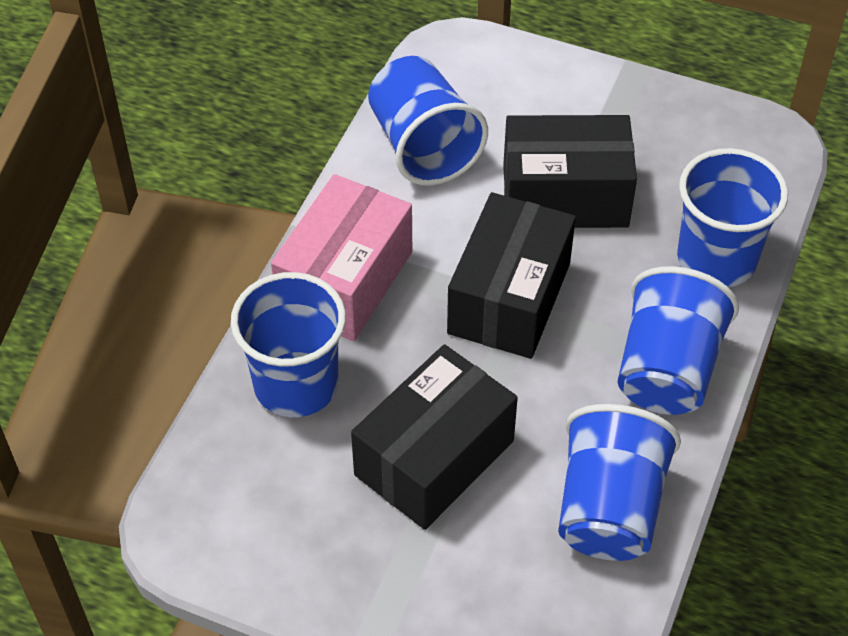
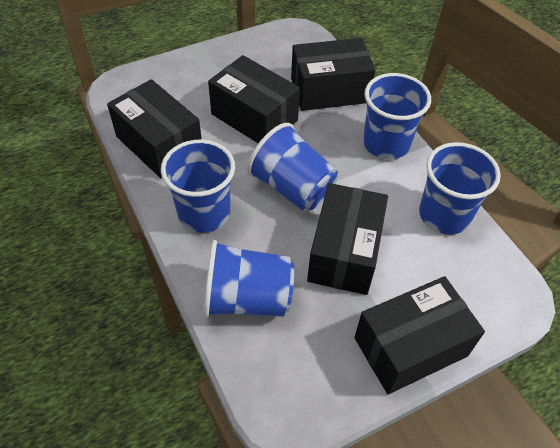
black box: [351,344,518,530] [447,192,576,359] [503,115,637,228] = 3 -> [107,79,202,178] [208,55,300,143] [291,38,375,111] [307,183,388,295] [354,276,485,394] = 5
pink box: [271,174,412,341] = 1 -> none = 0

